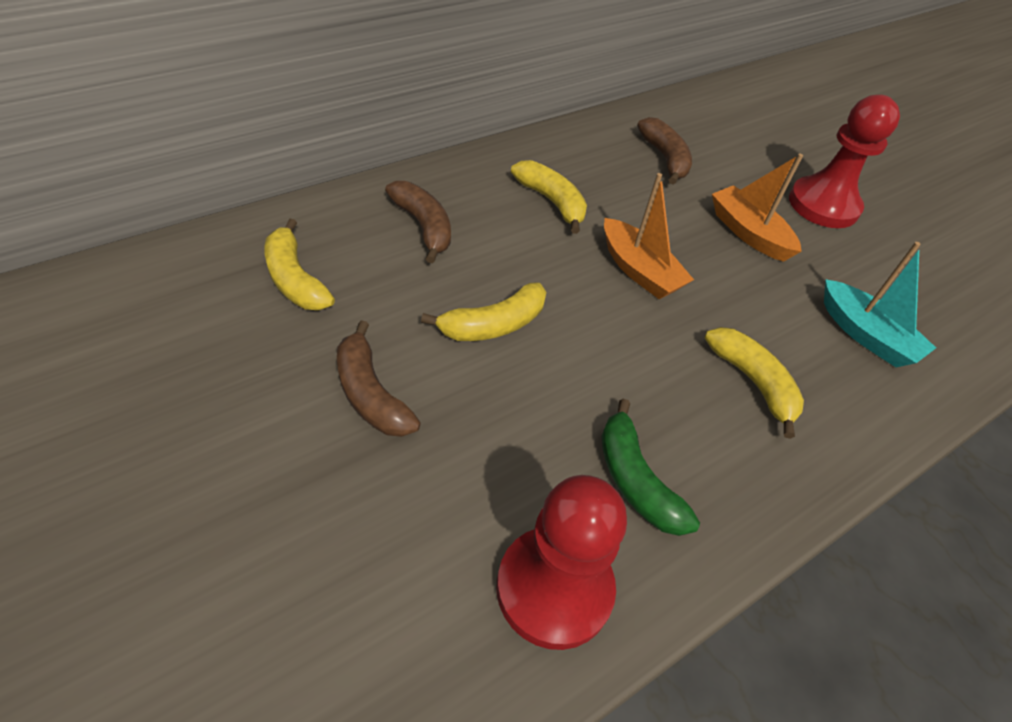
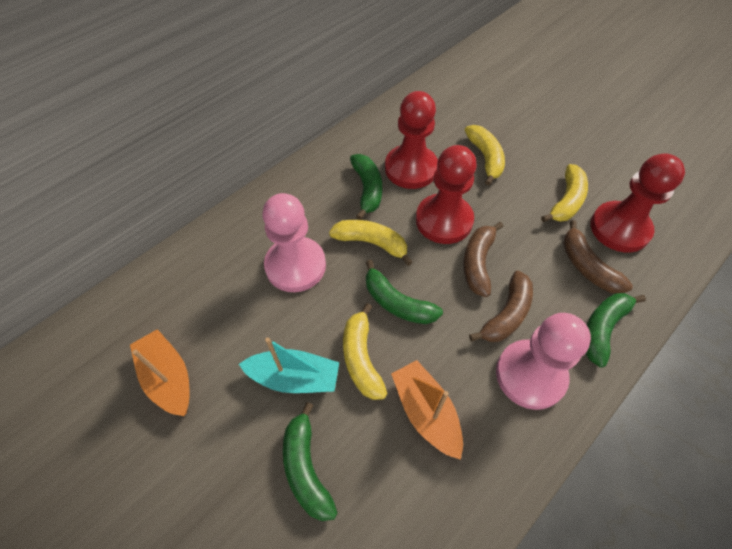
green banana: [601,399,700,536] = 1 -> [283,402,338,521] [350,154,382,220] [366,260,443,324] [585,293,646,368] = 4
pink pawn: none = 0 -> [262,193,326,292] [496,313,591,410] = 2
red pawn: [496,475,627,650] [789,95,900,228] = 2 -> [385,91,438,189] [416,145,477,244] [590,153,685,253] = 3

